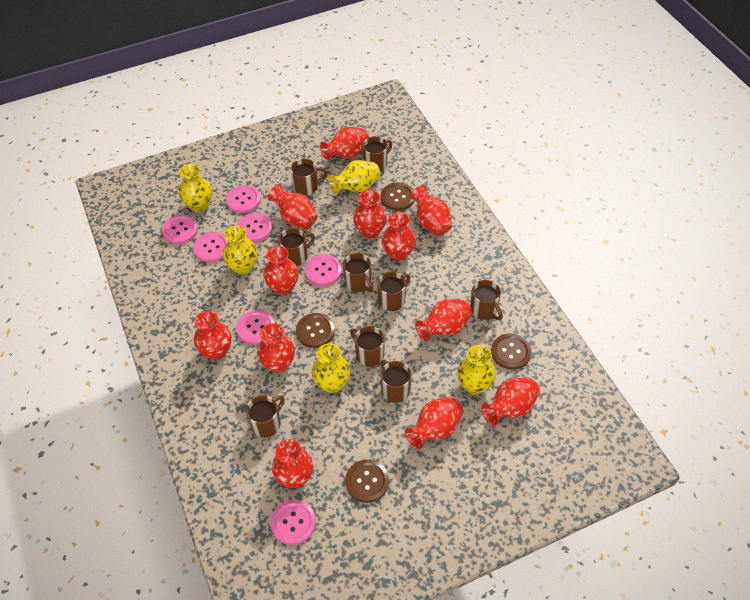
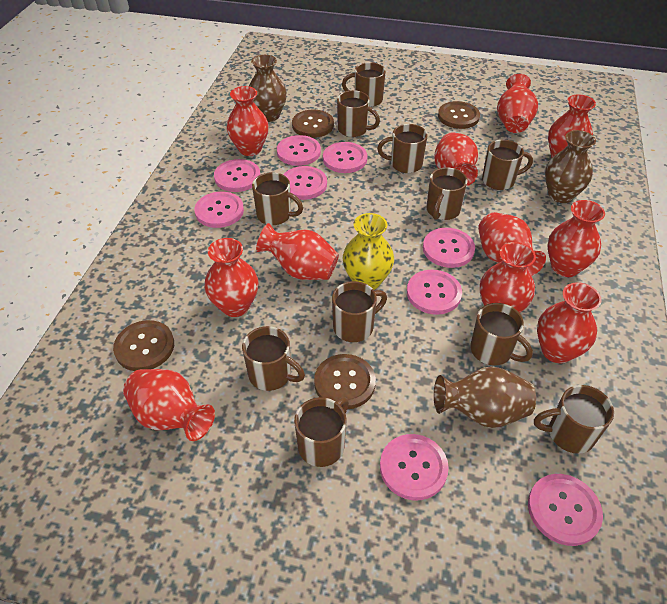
brown mug: [246,395,285,438] [278,228,315,266] [290,159,328,195] [343,253,373,292] [350,326,385,367] [362,136,392,171] [377,272,410,311] [380,360,411,403] [470,280,503,320] = 9 -> [242,326,305,391] [252,172,303,225] [294,397,349,467] [332,281,387,342] [337,90,380,137] [342,62,386,107] [377,124,428,173] [427,167,468,220] [470,303,533,366] [482,140,533,190] [534,385,614,454] = 11
brown vase: none = 0 -> [249,55,287,122] [434,366,536,428] [545,130,596,203] = 3
pink button: [162,214,198,244] [193,232,228,262] [226,185,261,213] [236,310,275,345] [237,213,273,242] [271,500,316,545] [305,254,342,286] = 7 -> [194,192,244,228] [214,159,260,192] [277,135,321,166] [283,166,327,200] [323,142,367,173] [380,434,449,500] [407,270,462,315] [423,228,475,268] [528,474,603,546] = 9
red vase: [194,311,231,360] [257,323,295,373] [263,246,299,295] [268,184,318,229] [272,439,313,488] [320,127,369,161] [353,190,387,239] [381,212,416,261] [405,397,463,450] [409,185,452,236] [415,299,472,342] [481,377,540,426] = 12 -> [123,369,215,441] [205,238,258,317] [227,86,269,156] [256,223,339,280] [434,132,478,186] [478,212,546,276] [480,242,536,313] [497,74,538,133] [537,282,601,363] [547,200,605,277] [548,94,596,158] = 11
yellow vase: [179,164,212,212] [223,226,258,275] [312,343,350,393] [329,160,380,194] [457,345,496,395] = 5 -> [343,213,394,290] = 1

